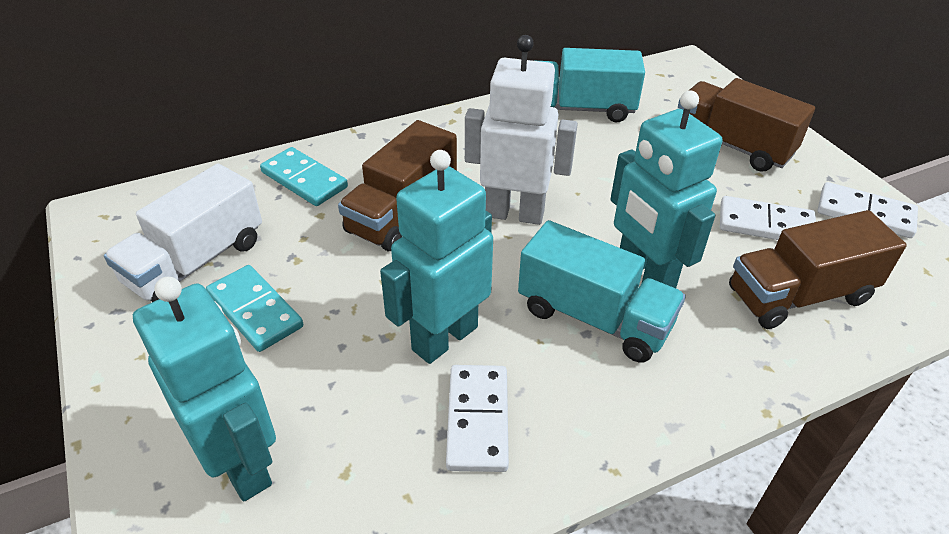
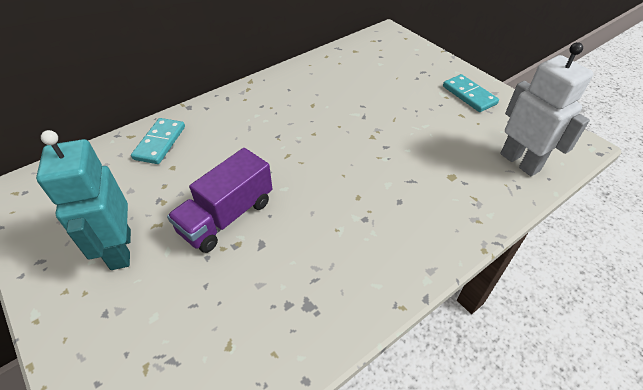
brown truck: [338,120,457,251] [678,78,815,172] [729,210,907,329] = 3 -> none = 0
purple truck: none = 0 -> [167,148,272,253] = 1
turquoise robot: [133,277,276,501] [380,150,493,364] [610,90,722,288] = 3 -> [36,130,131,270] = 1
turquoise truck: [518,220,686,363] [540,48,645,123] = 2 -> none = 0
white domino: [446,365,509,472] [720,196,816,240] [818,182,918,238] = 3 -> none = 0
white truck: [104,163,262,302] = 1 -> none = 0

